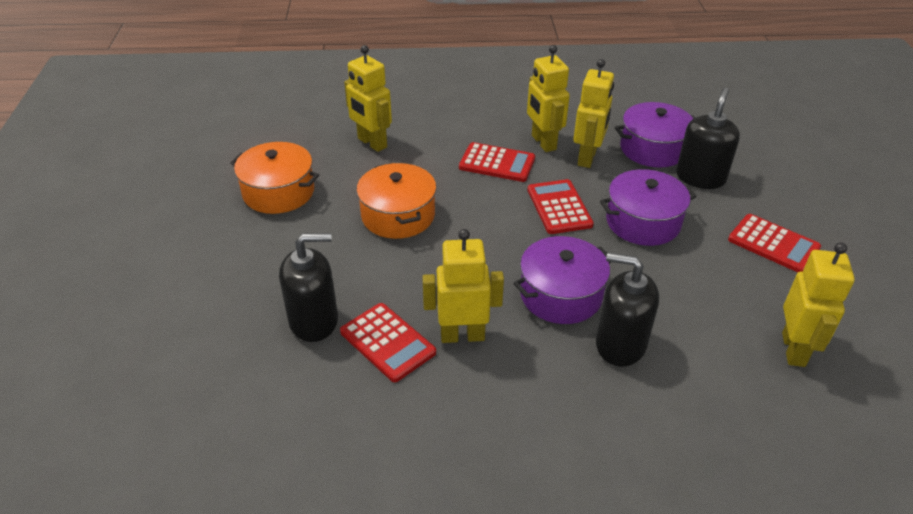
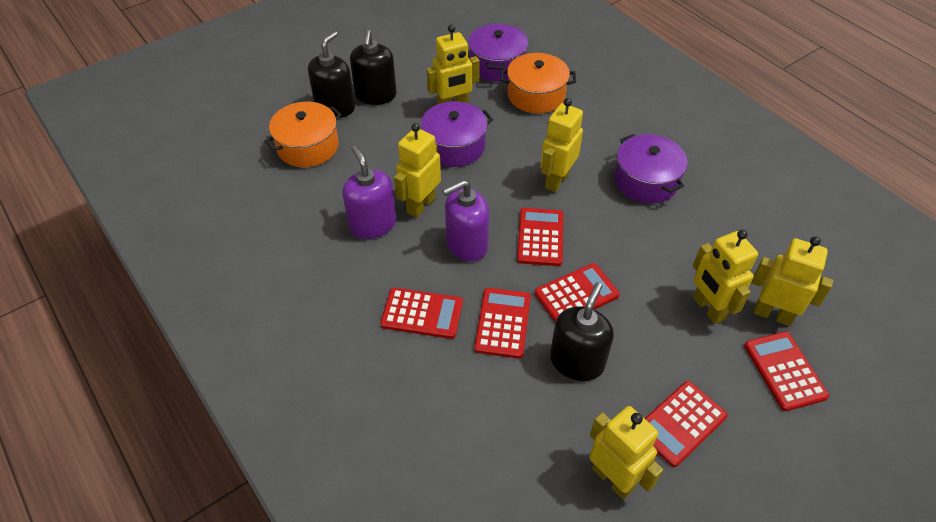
purple soap dispenser: none = 0 -> [342,146,396,239] [443,180,489,262] = 2
red calculator: [340,303,436,382] [459,142,535,182] [527,179,594,234] [728,214,821,272] = 4 -> [380,288,463,339] [474,288,531,358] [517,208,563,266] [535,263,620,322] [645,381,728,467] [744,331,829,411] = 6
yellow robot: [344,45,392,152] [422,229,504,343] [527,45,570,152] [573,59,614,168] [782,243,855,367] = 5 -> [394,123,441,218] [426,25,480,104] [541,98,583,192] [589,406,663,499] [693,230,758,324] [751,236,833,326] = 6

